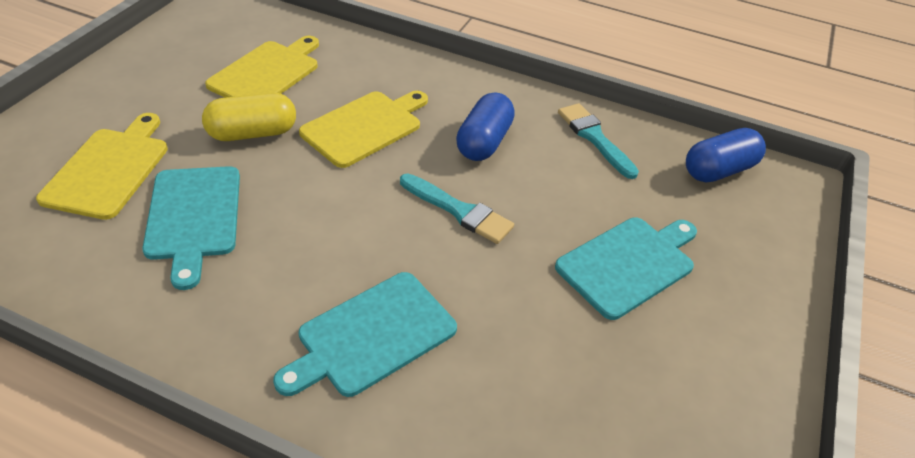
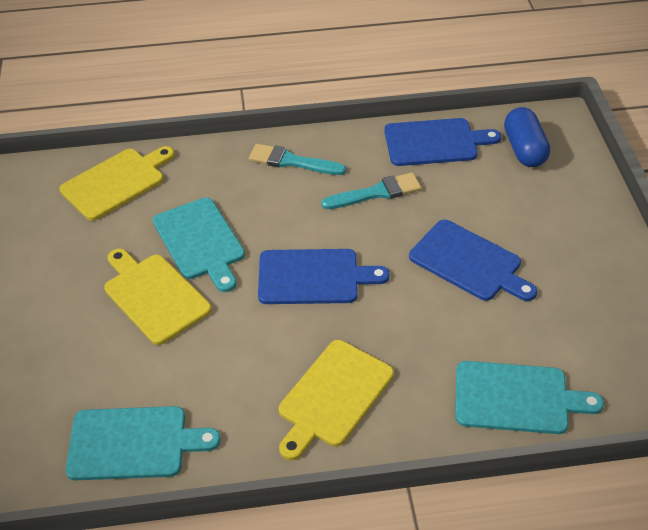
blue capsule: [456,92,515,161] [686,128,766,182] = 2 -> [504,107,550,167] = 1
blue cutting board: none = 0 -> [258,249,390,304] [384,118,501,166] [409,220,537,301] = 3
yellow capsule: [202,93,296,141] = 1 -> none = 0

